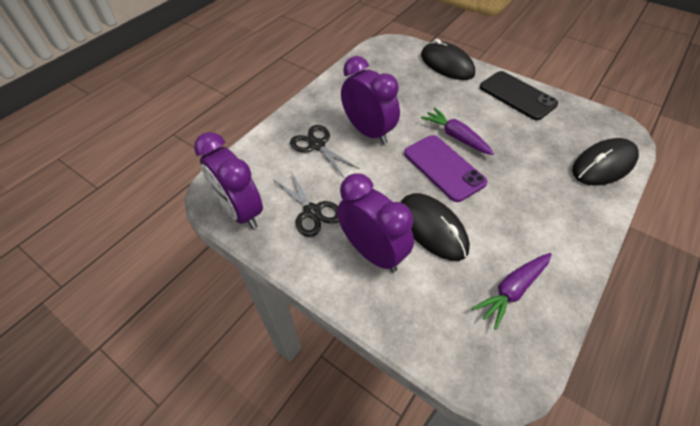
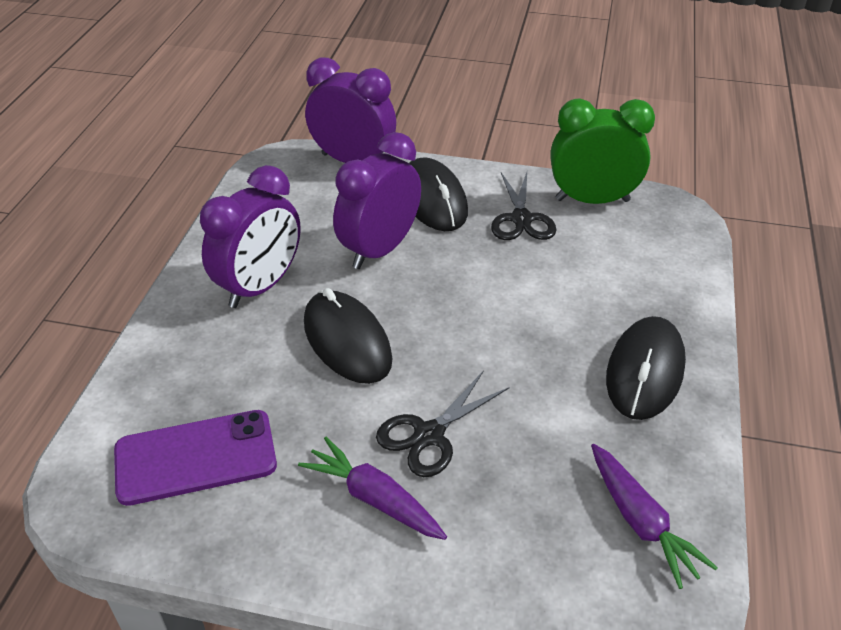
black phone: [480,71,558,120] = 1 -> none = 0
green clock: none = 0 -> [551,98,655,204] = 1

